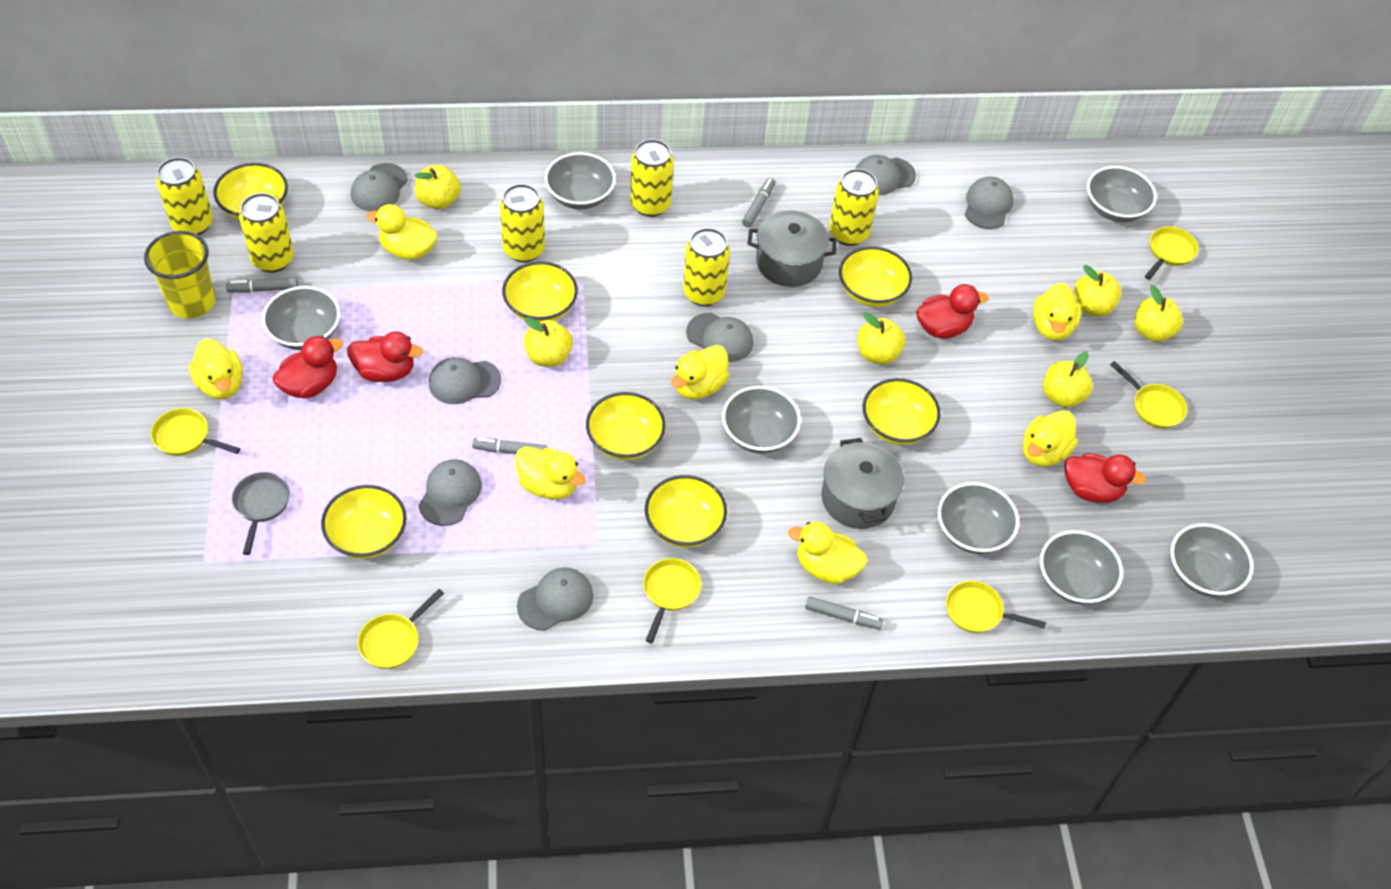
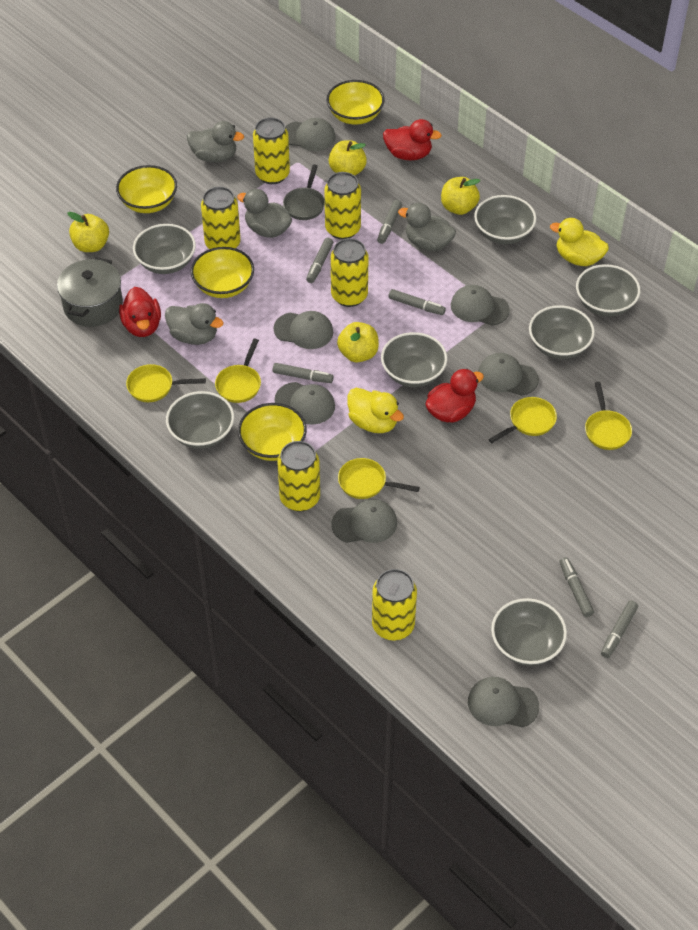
grey duck: none = 0 -> [165,303,224,345] [187,121,244,162] [237,189,292,238] [398,203,456,251] = 4
grey marker: [226,277,298,293] [472,438,547,454] [742,178,775,227] [805,596,883,630] = 4 -> [272,363,333,383] [306,238,333,283] [377,200,402,244] [388,289,446,315] [559,557,594,617] [601,600,638,658] = 6
grey pot: [747,210,837,287] [821,438,904,529] = 2 -> [57,257,123,327] = 1
red duck: [272,336,343,398] [347,331,423,382] [916,284,988,339] [1065,454,1146,503] = 4 -> [119,287,161,337] [383,119,442,160] [425,369,484,422] = 3
yellow apple: [415,165,461,209] [524,317,573,367] [857,312,905,365] [1043,351,1093,408] [1074,265,1121,316] [1134,285,1183,342] = 6 -> [67,212,109,252] [329,140,367,176] [337,322,379,363] [441,177,481,215] = 4
yellow bowl: [214,163,288,220] [321,485,407,559] [502,261,578,322] [586,392,666,460] [645,475,727,548] [839,246,912,307] [862,378,941,445] = 7 -> [116,165,177,213] [191,247,254,298] [238,403,307,461] [326,80,385,125] = 4
yellow cup: [144,231,216,319] = 1 -> none = 0
yellow duck: [189,339,243,399] [367,204,438,260] [515,447,586,500] [671,345,729,400] [788,522,867,584] [1023,410,1078,467] [1033,283,1081,341] = 7 -> [347,388,404,433] [550,218,609,266] = 2
yellow pan: [151,408,240,456] [357,589,444,669] [643,558,701,643] [946,580,1046,633] [1110,361,1187,429] [1145,226,1199,280] = 6 -> [126,364,206,402] [215,339,261,403] [338,458,420,499] [488,397,557,443] [585,382,632,450] = 5

